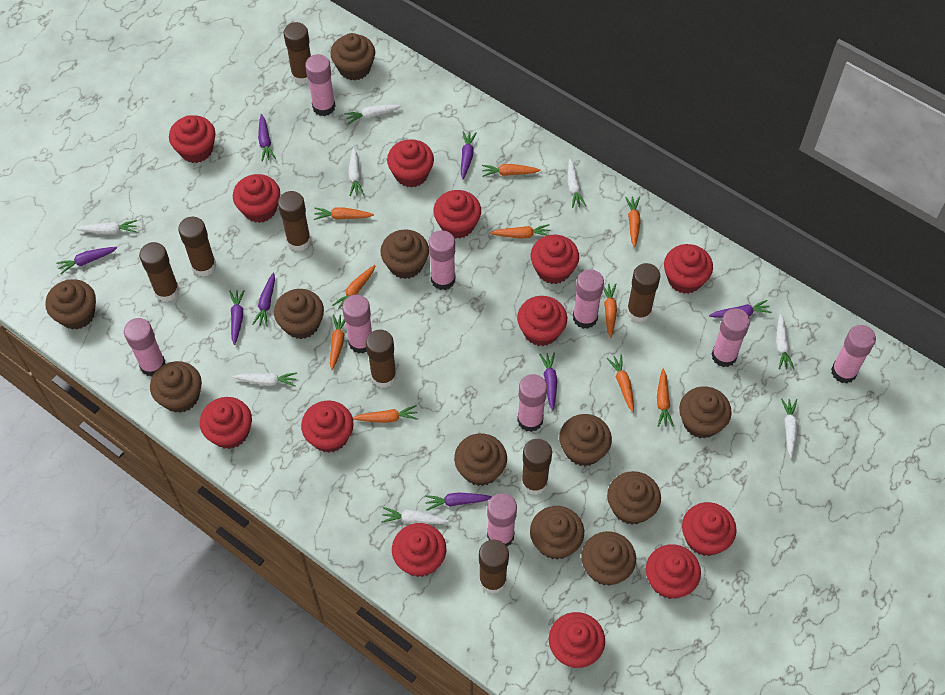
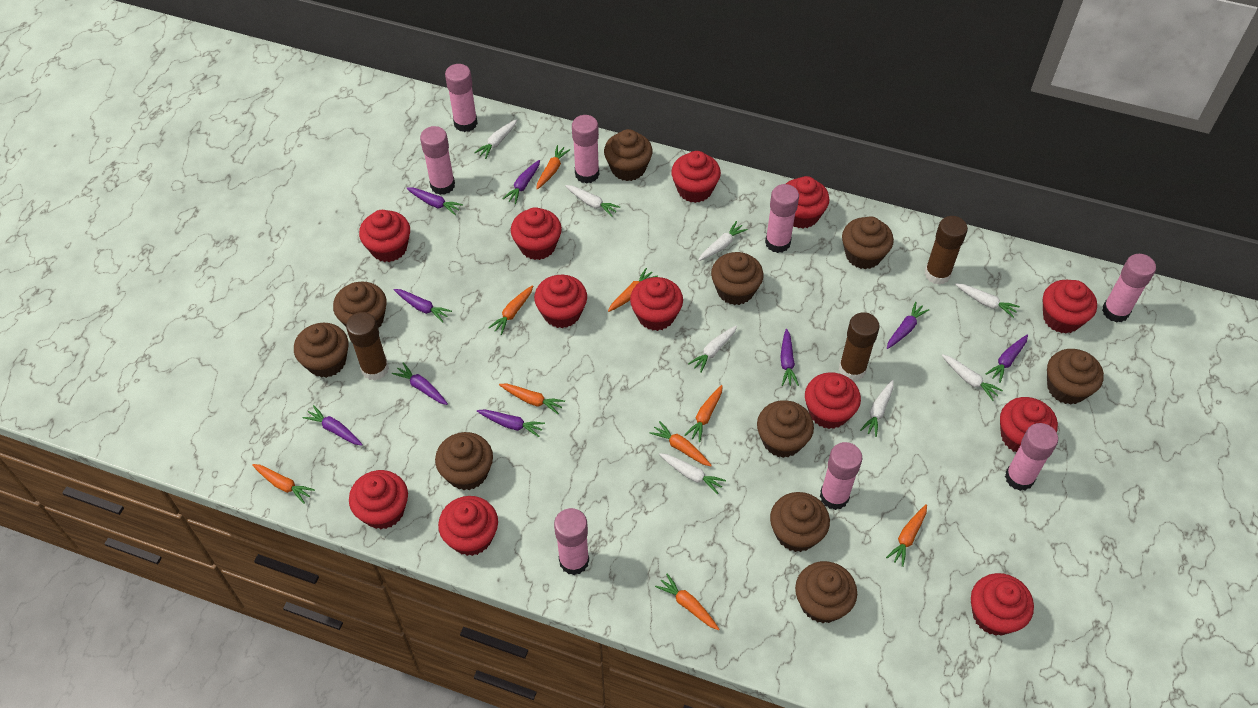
brown cupcake: [45,279,96,330] [150,361,202,413] [274,289,324,339] [331,33,375,80] [380,229,429,279] [454,433,507,486] [530,506,584,559] [559,414,612,466] [581,531,636,586] [607,471,661,524] [679,386,732,439] = 11 -> [294,323,348,378] [333,282,387,329] [435,432,493,490] [604,129,653,181] [711,252,763,305] [757,400,814,458] [770,492,830,552] [795,561,857,623] [842,216,894,269] [1047,349,1104,405] = 10
brown glue stick: [139,242,180,302] [178,217,216,277] [278,191,311,252] [284,22,311,84] [366,330,397,388] [479,540,509,594] [521,439,552,495] [627,263,660,323] = 8 -> [346,312,389,381] [839,312,880,381] [925,216,968,285] = 3
orange carrot: [314,208,374,220] [330,314,345,370] [332,265,376,309] [353,405,418,423] [482,164,541,177] [490,224,550,239] [603,283,617,338] [607,355,634,412] [625,197,641,247] [657,369,674,427] = 10 -> [252,464,315,504] [488,285,533,335] [499,384,565,414] [536,145,570,189] [608,268,658,312] [649,421,712,466] [655,574,719,630] [684,385,723,442] [886,504,927,567] = 9
pink glue stick: [124,318,165,376] [305,54,335,116] [342,295,372,354] [429,230,455,290] [487,493,517,547] [517,374,547,432] [573,269,604,329] [711,308,750,367] [831,325,876,383] = 9 -> [420,126,455,195] [445,64,478,132] [554,508,589,575] [572,115,599,184] [765,184,799,253] [820,442,863,510] [1005,423,1058,491] [1102,254,1156,323] = 8
purple carrot: [56,247,117,274] [229,290,245,345] [252,273,275,327] [258,114,276,162] [425,492,492,510] [461,131,477,179] [539,353,557,411] [709,300,772,318] = 8 -> [303,405,363,446] [392,362,448,405] [394,289,452,323] [406,188,463,215] [477,409,545,437] [503,160,540,204] [780,329,799,386] [887,302,930,349] [986,335,1028,383] = 9
red cupcake: [169,115,215,163] [200,397,252,449] [233,174,280,223] [301,400,354,453] [387,139,434,188] [392,523,446,577] [433,190,481,239] [517,296,567,346] [531,235,579,284] [549,612,605,668] [646,544,701,599] [664,244,713,294] [682,502,737,556] = 13 -> [349,470,408,529] [359,210,410,262] [438,496,498,556] [511,207,562,260] [534,275,587,328] [630,277,683,331] [671,151,721,203] [786,176,830,228] [805,372,861,429] [971,573,1034,636] [1000,397,1058,452] [1043,280,1097,333] = 12

